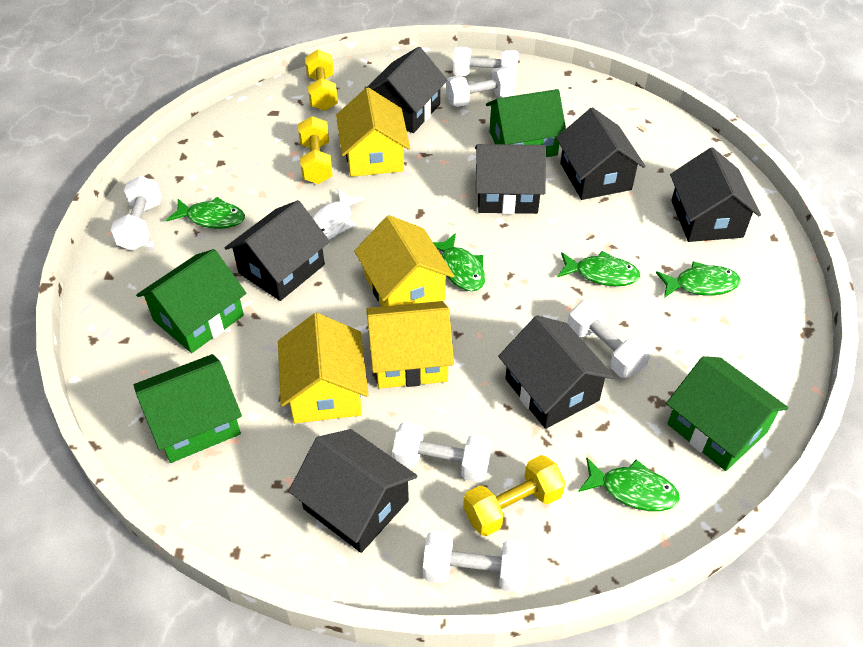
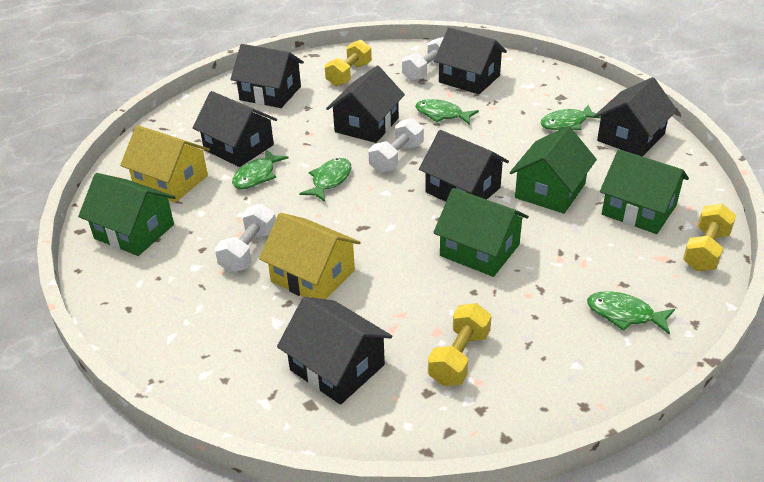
white dumbbell: [111,176,162,251] [392,421,492,483] [423,531,529,593] [446,67,516,107] [453,47,519,78] [567,299,651,378] = 6 -> [215,204,276,273] [368,118,424,173] [402,37,444,81] = 3
white fish: [312,189,365,240] = 1 -> none = 0
yellow house: [278,313,368,423] [336,87,410,177] [354,215,454,307] [366,301,454,389] = 4 -> [120,125,210,203] [259,213,361,299] = 2

